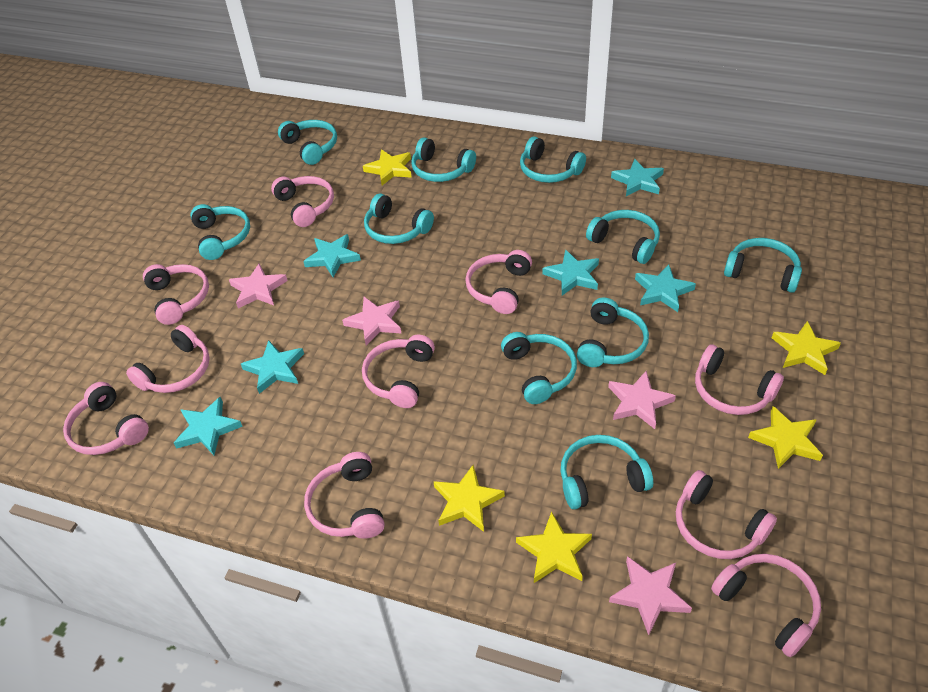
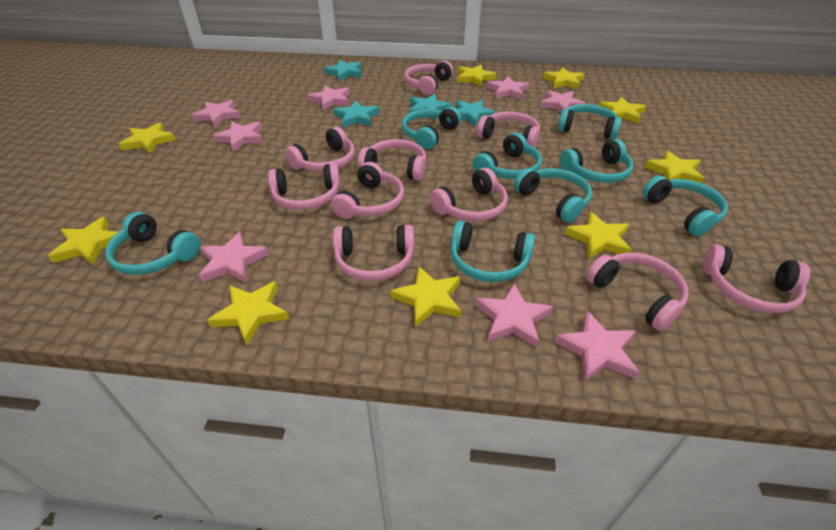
pink star: [229,263,288,308] [342,297,401,345] [608,371,676,429] [609,556,692,635] = 4 -> [191,100,241,127] [199,232,269,283] [212,122,263,151] [307,85,350,110] [475,283,553,348] [487,77,529,100] [540,90,586,113] [554,311,639,381] = 8
turquoise headphones: [190,204,250,260] [278,120,337,165] [364,193,434,244] [411,137,476,182] [501,332,577,404] [520,136,586,183] [561,435,653,509] [577,297,649,367] [586,210,660,264] [724,238,802,293] = 10 -> [106,212,201,275] [402,107,461,149] [451,221,535,282] [473,133,542,179] [514,168,592,223] [558,104,622,140] [560,139,633,183] [642,176,728,236] = 8
turquoise star: [174,397,243,455] [241,340,304,394] [303,234,361,278] [542,250,599,295] [611,159,664,196] [635,264,696,312] = 6 -> [324,60,362,81] [333,101,379,128] [409,94,452,120] [456,100,496,127] = 4
yellow star: [363,149,412,185] [434,465,505,532] [516,511,592,583] [748,406,823,469] [772,321,841,375] = 5 -> [48,217,118,265] [119,123,176,153] [207,281,289,345] [390,266,461,327] [457,65,496,87] [543,68,585,89] [565,212,632,259] [599,97,646,124] [644,151,704,183] = 9

